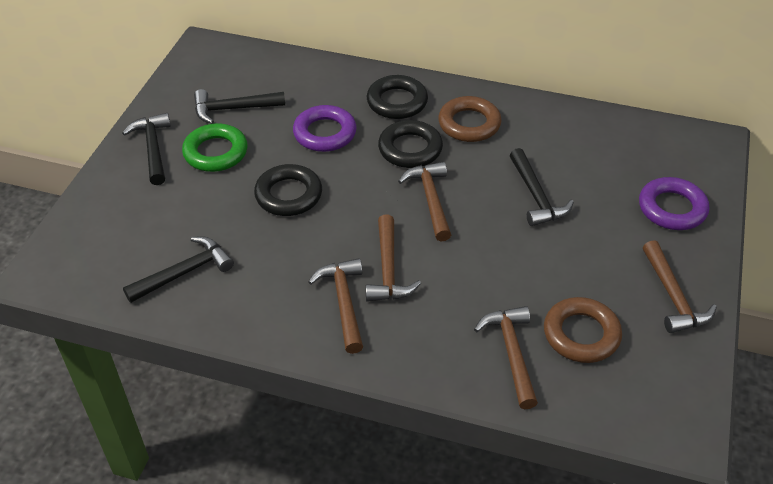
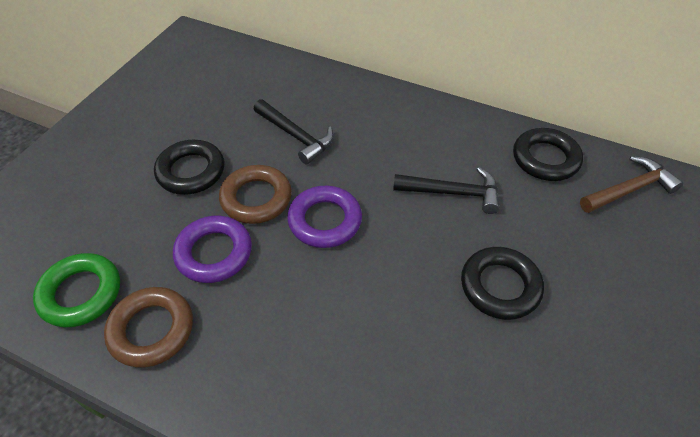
black hammer: [122,113,171,185] [123,236,234,303] [194,89,285,124] [510,148,574,226] = 4 -> [254,99,334,165] [393,167,500,214] = 2
brown hammer: [308,258,363,354] [366,215,421,302] [398,162,451,241] [474,306,538,409] [643,240,717,333] = 5 -> [580,156,683,213] = 1

